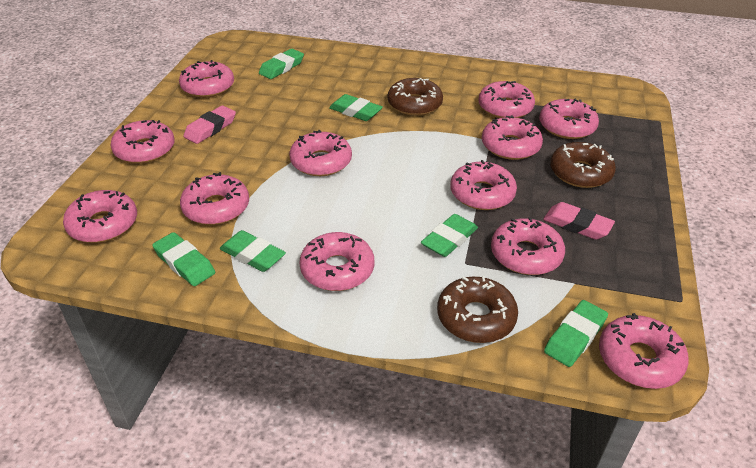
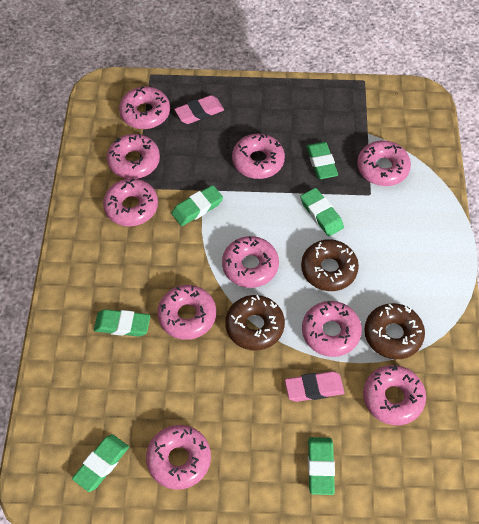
pink donut: [63,190,137,243] [111,120,174,164] [179,60,234,98] [180,172,249,225] [289,130,352,176] [299,232,374,291] [450,160,517,210] [478,81,535,118] [482,115,543,160] [491,217,565,275] [539,99,599,139] [599,313,689,389] = 12 -> [103,178,158,226] [107,134,160,179] [119,86,170,129] [146,425,211,490] [157,285,216,340] [222,236,279,288] [232,134,285,179] [302,301,362,357] [357,141,411,186] [363,365,426,425] = 10

